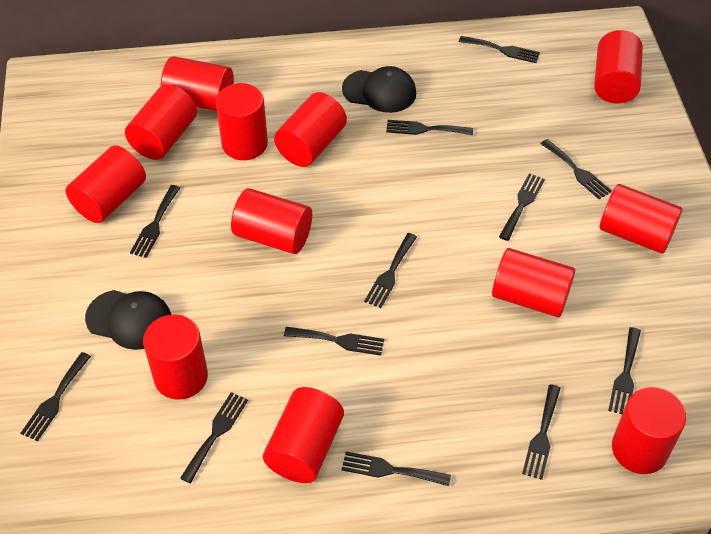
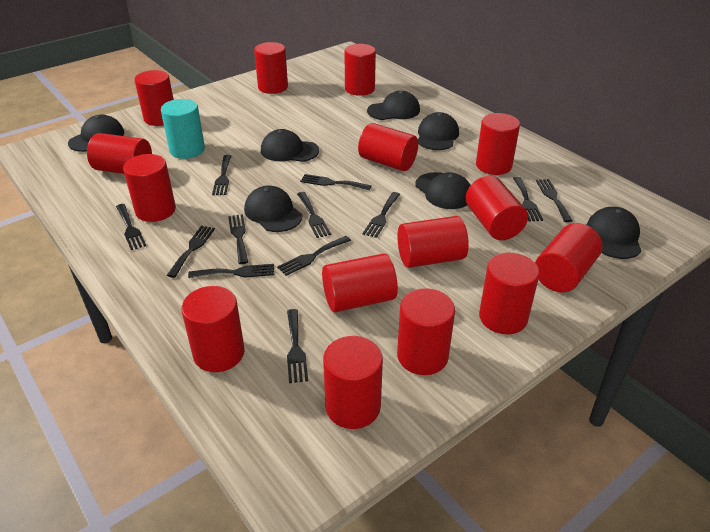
black cap: [85,290,171,350] [342,66,416,113] = 2 -> [68,115,124,152] [244,185,302,232] [261,129,319,162] [367,91,420,120] [415,172,471,209] [418,112,459,150] [587,207,641,259] = 7
red cylinder: [65,145,146,223] [125,85,197,160] [143,314,208,400] [161,56,234,111] [216,83,268,160] [231,188,312,254] [263,387,344,483] [274,92,347,167] [492,248,575,317] [594,30,643,103] [599,184,682,254] [612,387,686,474] = 12 -> [87,133,152,174] [123,154,176,222] [134,70,174,126] [181,286,245,372] [254,42,288,94] [322,253,398,312] [323,336,383,429] [344,44,376,96] [358,123,418,171] [397,216,469,268] [397,288,455,375] [466,176,528,240] [476,113,520,175] [479,253,540,334] [535,223,603,292] = 15
turquoise cylinder: none = 0 -> [161,99,205,159] = 1

